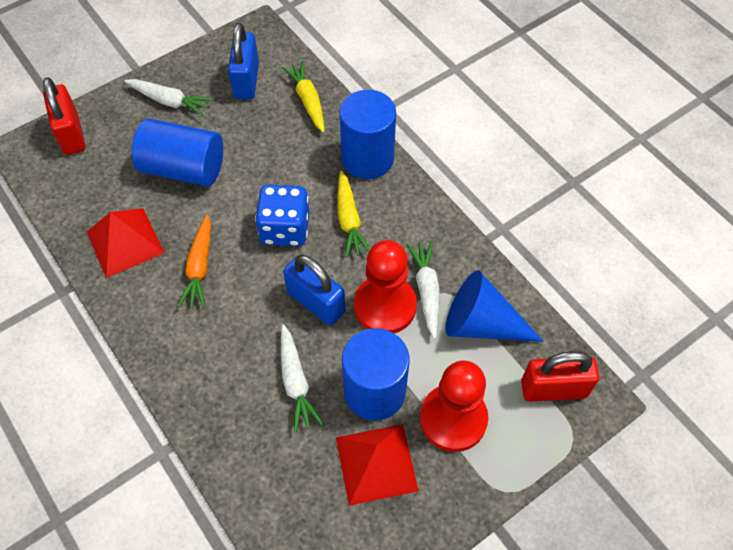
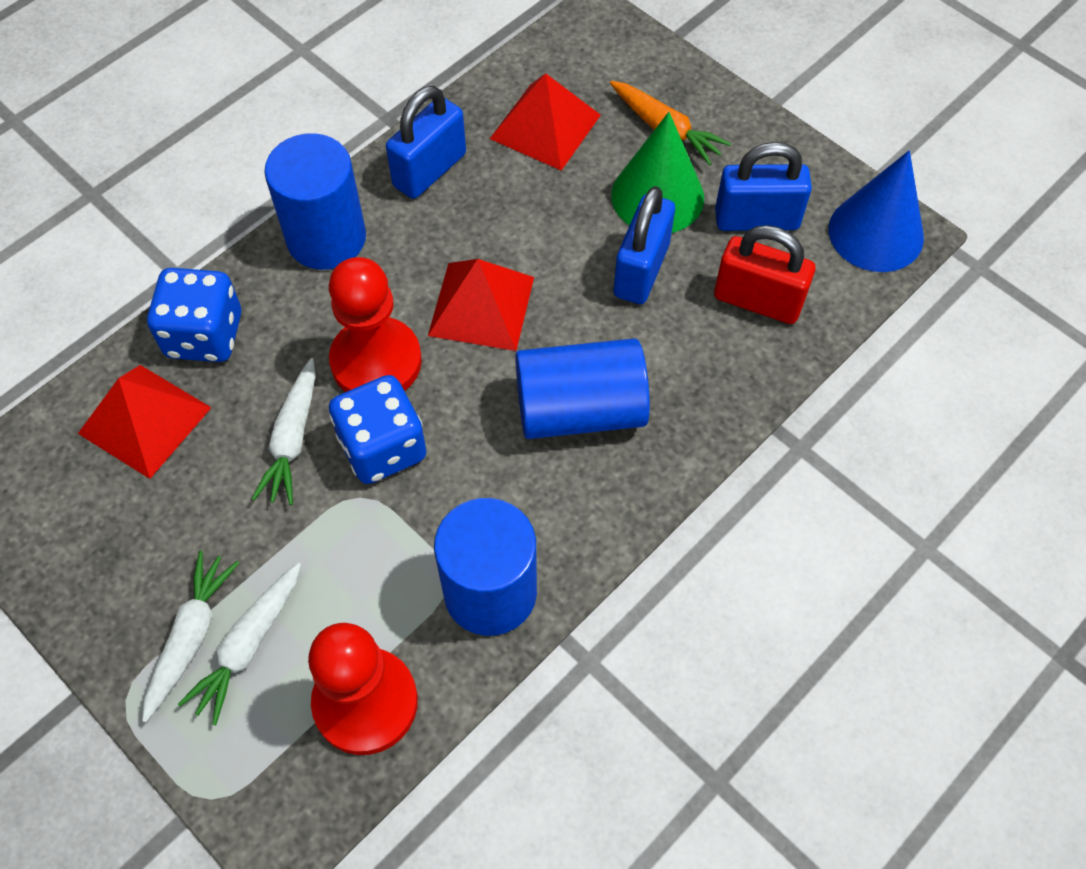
blue dice: [255,185,309,246] = 1 -> [147,268,241,362] [329,375,427,484] = 2
blue padlock: [228,23,259,99] [283,255,345,326] = 2 -> [386,86,466,199] [614,186,675,304] [715,142,812,231] = 3
green cone: none = 0 -> [611,112,704,233] = 1
red padlock: [43,77,85,155] [521,351,599,402] = 2 -> [714,225,815,324] = 1
red pyramid: [87,208,164,278] [336,424,419,506] = 2 -> [78,365,212,479] [428,259,534,351] [490,73,601,171] = 3
yellow carrot: [282,61,325,133] [338,170,370,258] = 2 -> none = 0

